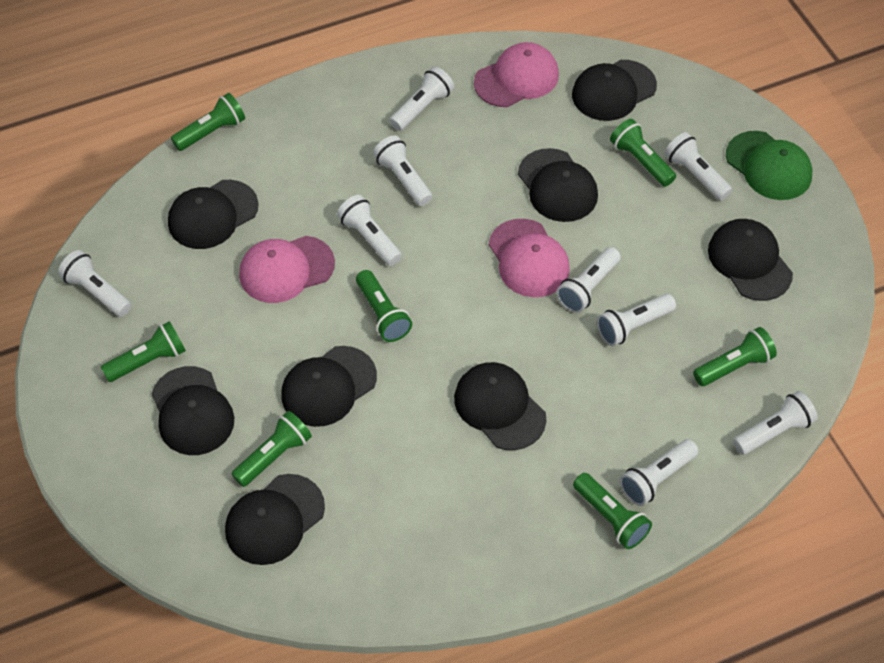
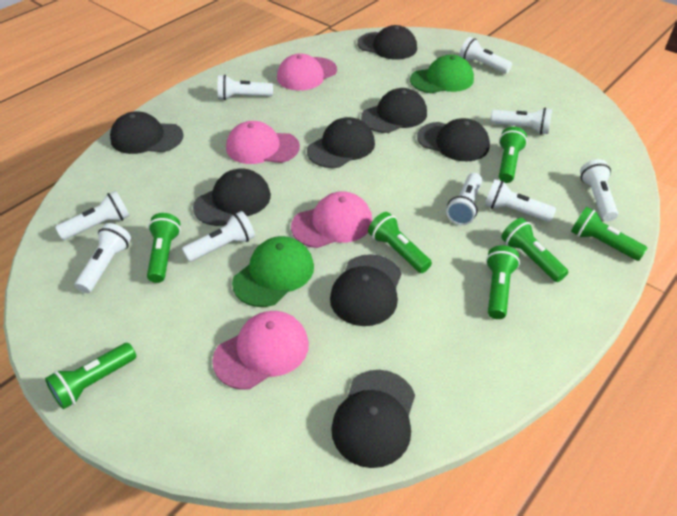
green cap: [726,131,813,200] = 1 -> [232,236,314,307] [410,55,474,93] = 2
pink cap: [239,236,335,303] [474,42,559,107] [489,219,570,297] = 3 -> [212,311,309,390] [226,121,300,164] [277,53,337,91] [291,192,372,248] = 4

